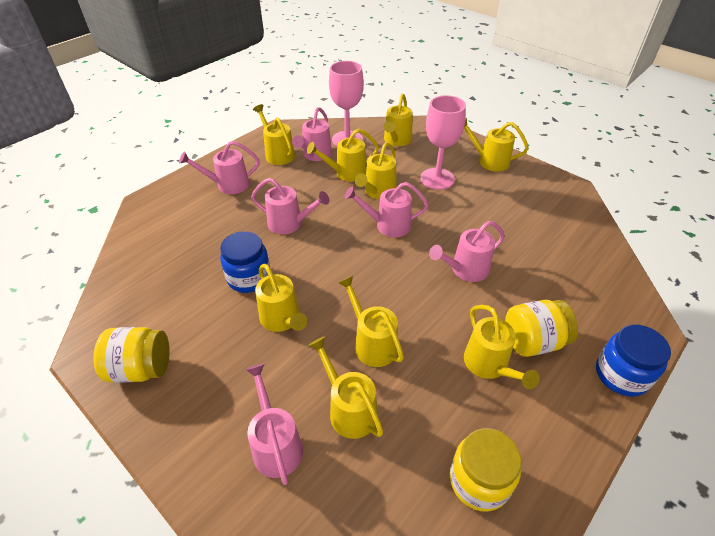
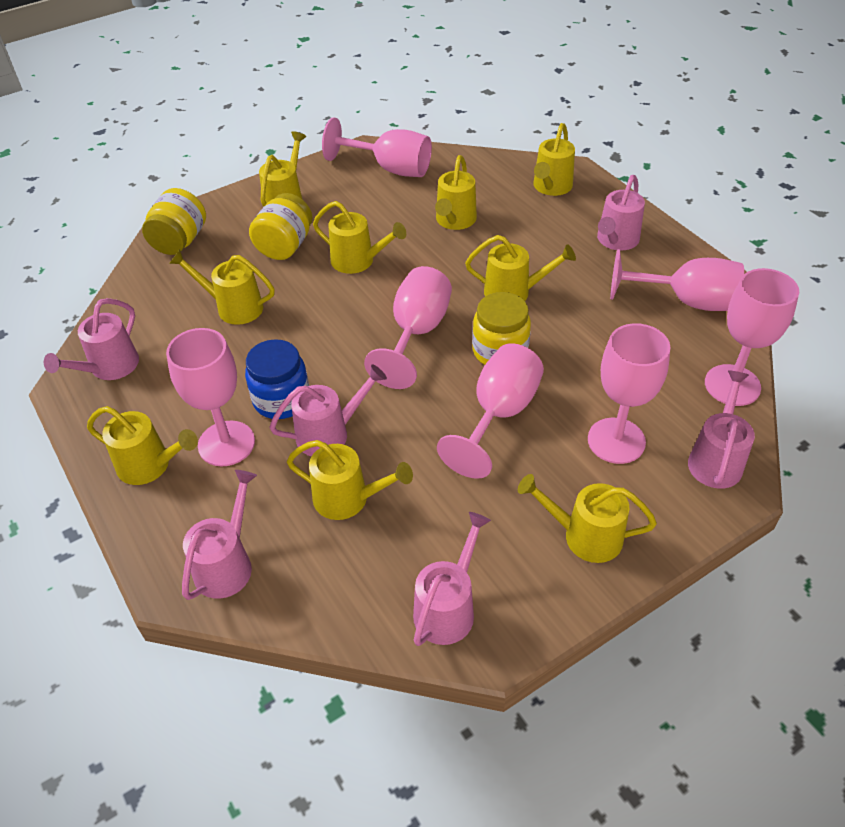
blue jar: [220,231,270,293] [596,324,671,397] = 2 -> [245,339,309,419] = 1
pink goblet: [329,61,364,146] [420,95,466,190] = 2 -> [166,328,255,466] [322,117,432,177] [364,266,452,389] [437,343,544,479] [588,323,671,464] [610,249,744,311] [705,268,799,406] = 7

